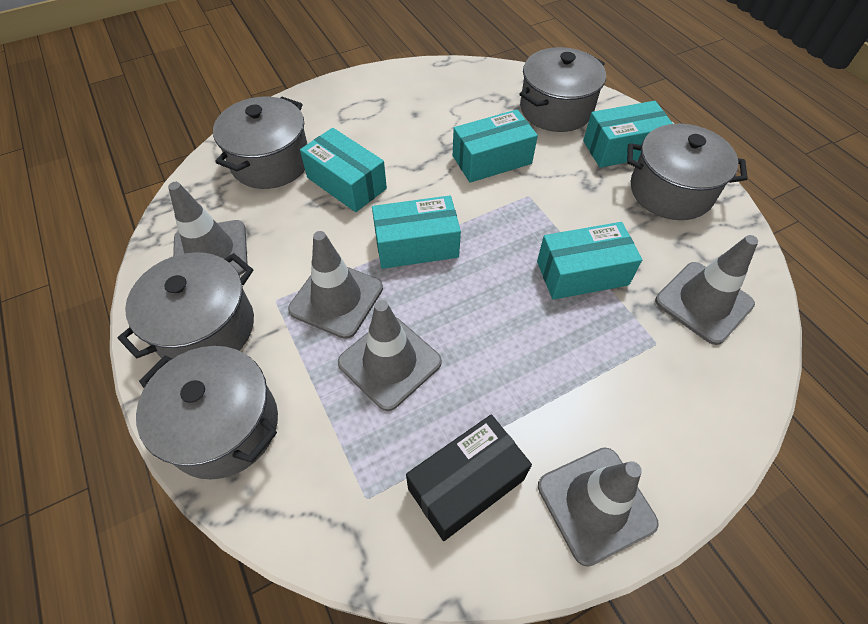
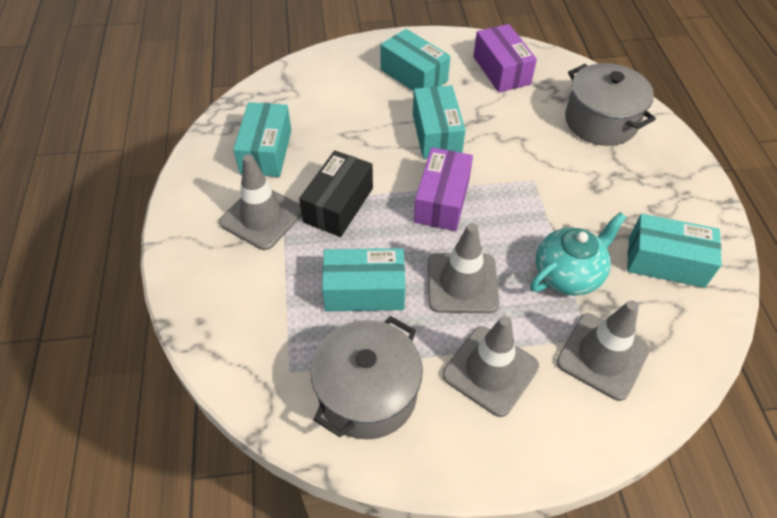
grey pot: [118,252,254,358] [136,346,278,479] [213,97,307,189] [520,47,606,132] [627,124,748,220] = 5 -> [311,316,423,440] [565,63,656,146] = 2
grey traffic cone: [168,182,248,275] [288,231,383,339] [338,300,442,411] [538,447,659,567] [655,235,758,345] = 5 -> [219,154,302,250] [427,223,499,313] [443,316,539,417] [556,300,650,401] = 4
purple box: none = 0 -> [414,147,473,231] [473,24,537,92] = 2
turquoise teapot: none = 0 -> [530,212,627,296] = 1

